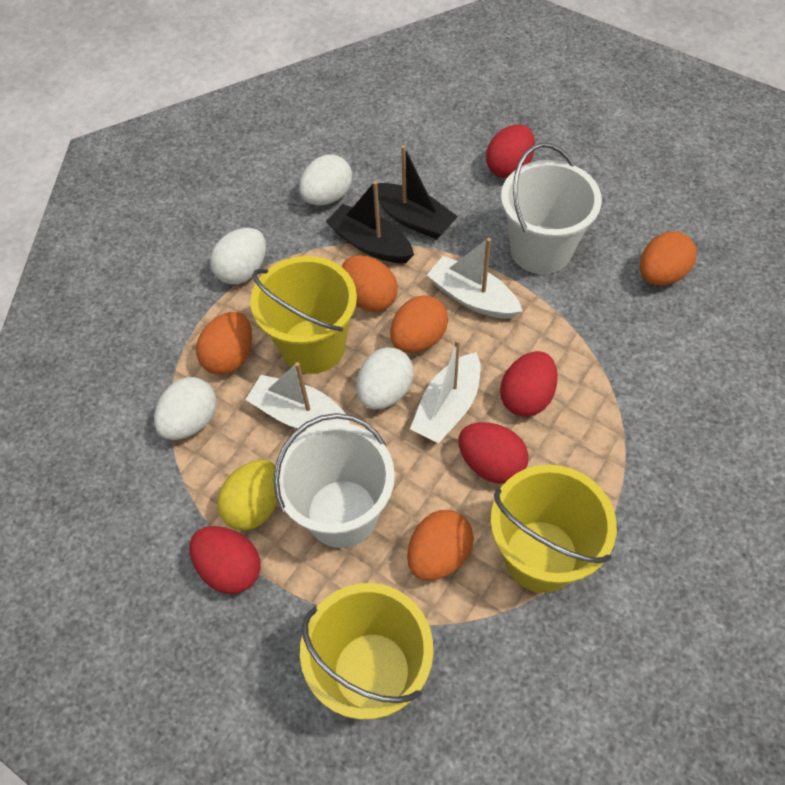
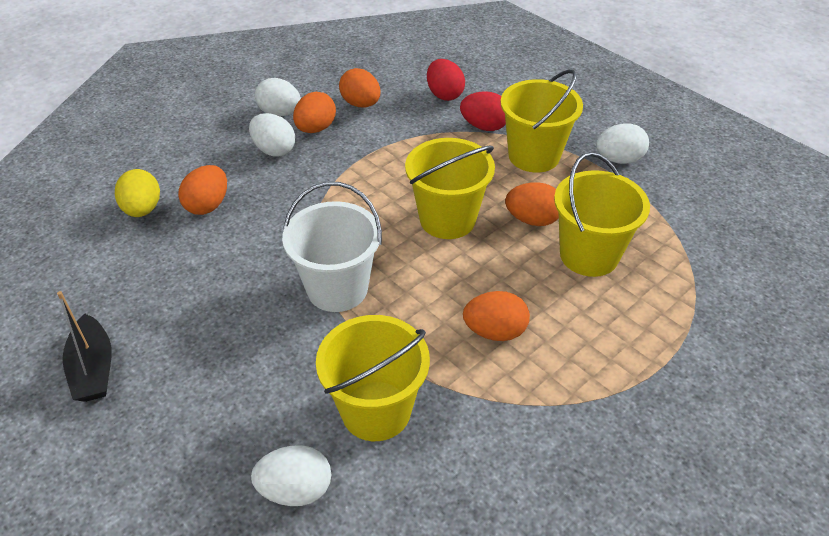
black boat: [326,181,414,263] [371,145,458,239] = 2 -> [57,291,112,402] = 1
red egg: [189,526,261,594] [458,422,529,484] [486,124,535,178] [500,351,558,417] = 4 -> [427,59,465,101] [460,91,506,131] = 2
white boat: [246,362,350,431] [410,339,481,443] [427,238,522,319] = 3 -> none = 0
white bucket: [274,413,395,548] [501,143,602,274] = 2 -> [282,182,382,312] = 1
yellow bucket: [250,256,357,374] [300,583,433,720] [491,465,617,593] = 3 -> [316,315,430,441] [405,138,495,239] [501,69,583,172] [554,152,650,277] = 4

